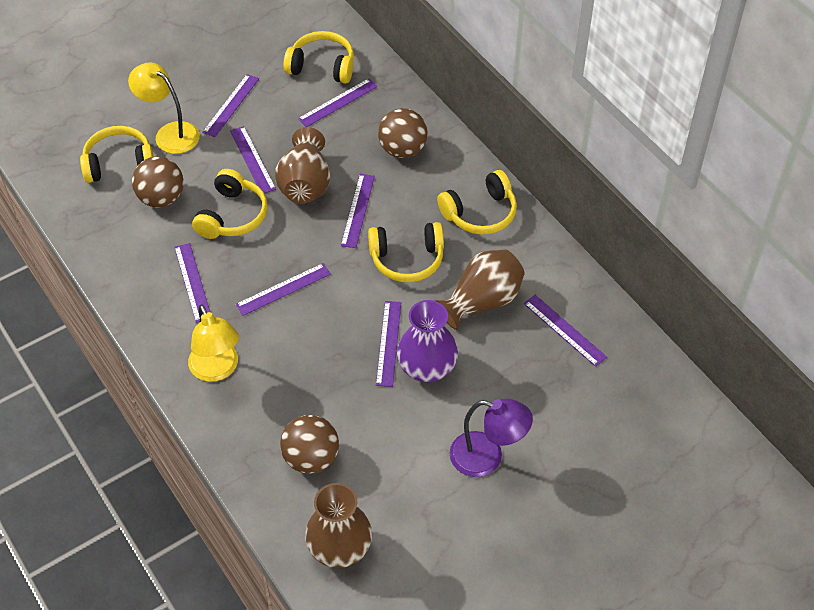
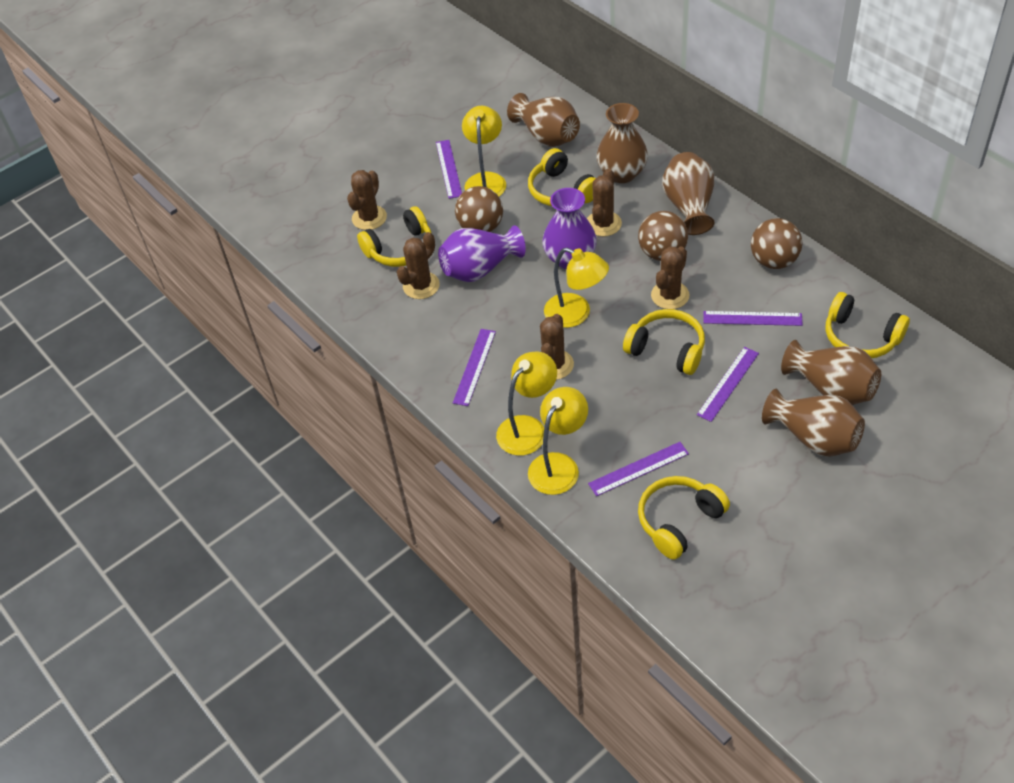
brown cactus: none = 0 -> [347,170,387,230] [397,232,440,299] [540,314,574,380] [587,168,622,236] [651,246,689,309] = 5
brown vase: [275,127,330,204] [305,483,372,568] [435,249,525,330] = 3 -> [507,93,580,147] [596,103,648,183] [662,152,715,235] [762,389,865,457] [781,340,881,405] = 5
purple lamp: [449,398,533,477] = 1 -> none = 0
purple ruler: [174,243,210,323] [202,74,259,137] [230,126,276,193] [235,263,331,316] [298,78,378,127] [341,174,375,248] [376,301,401,387] [524,295,607,367] = 8 -> [436,140,462,199] [453,329,496,406] [588,442,689,496] [697,347,759,422] [703,311,803,326] = 5
purple vase: [397,300,458,382] = 1 -> [438,225,526,282] [542,188,597,269] = 2
yellow lamp: [128,62,200,154] [188,304,239,382] = 2 -> [462,106,506,196] [496,351,557,456] [528,387,588,495] [544,248,609,328] = 4

